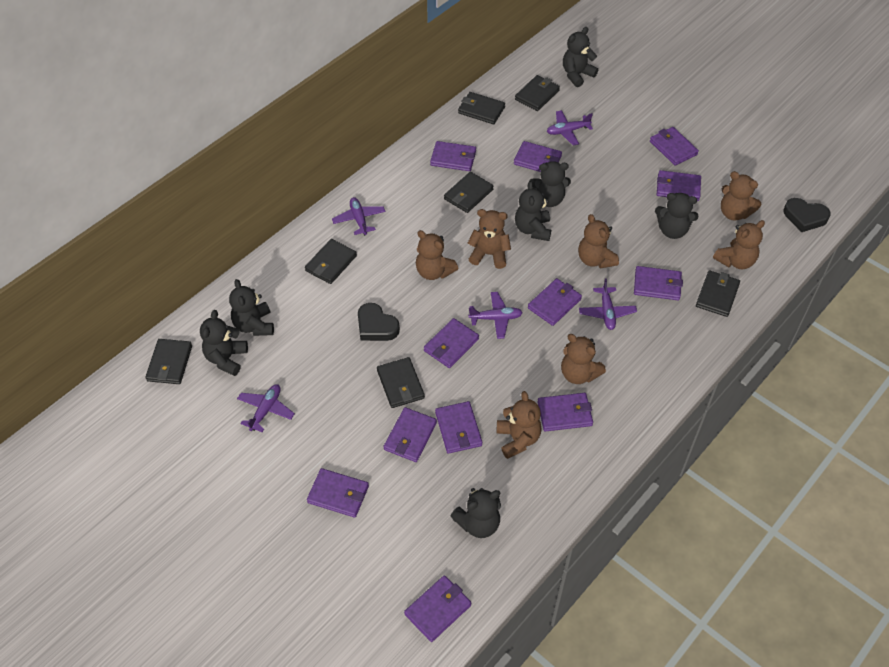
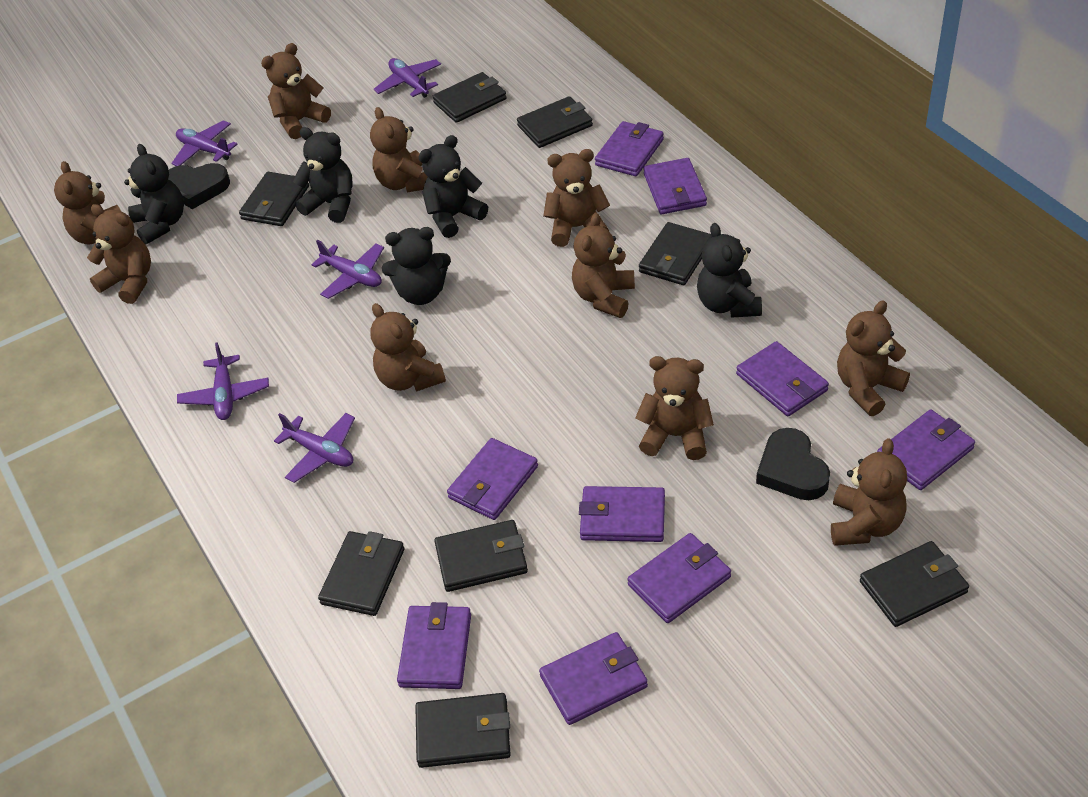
black teddy bear: [200,310,248,376] [229,279,274,336] [451,488,501,538] [515,181,551,241] [530,161,571,207] [563,27,598,87] [655,193,699,239] = 7 -> [124,144,184,244] [293,127,353,223] [382,227,451,305] [419,135,488,238] [697,223,762,318] = 5
black wallet: [145,339,192,384] [305,239,357,284] [377,357,425,408] [444,172,494,213] [458,92,505,124] [515,75,560,111] [696,270,740,317] = 7 -> [239,172,309,226] [318,531,404,616] [415,693,511,768] [432,72,507,123] [434,520,528,592] [517,96,593,148] [639,222,712,285] [860,541,969,627] = 8
brown teddy bear: [416,230,459,280] [468,209,511,269] [497,391,542,459] [561,334,606,384] [578,214,619,269] [713,220,765,269] [721,171,761,221] = 7 -> [54,161,121,245] [87,204,151,304] [261,43,331,139] [370,107,428,193] [370,303,446,391] [543,149,610,247] [572,213,635,318] [635,356,714,460] [831,438,907,546] [837,301,910,416] = 10
purple wallet: [307,468,369,518] [384,407,437,462] [404,575,471,642] [424,318,479,368] [430,141,476,171] [435,401,482,454] [514,141,562,172] [528,278,582,326] [538,393,593,432] [634,266,683,300] [650,127,699,166] [657,170,701,201] = 12 -> [397,602,471,689] [447,438,538,520] [539,632,648,725] [579,486,665,542] [595,121,664,176] [627,533,731,623] [644,158,707,214] [736,341,829,416] [877,410,975,490] = 9

